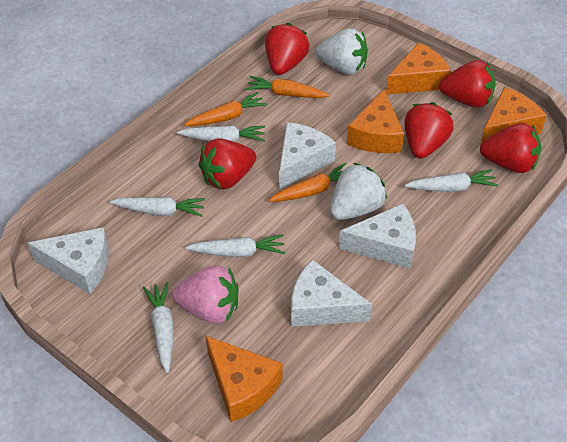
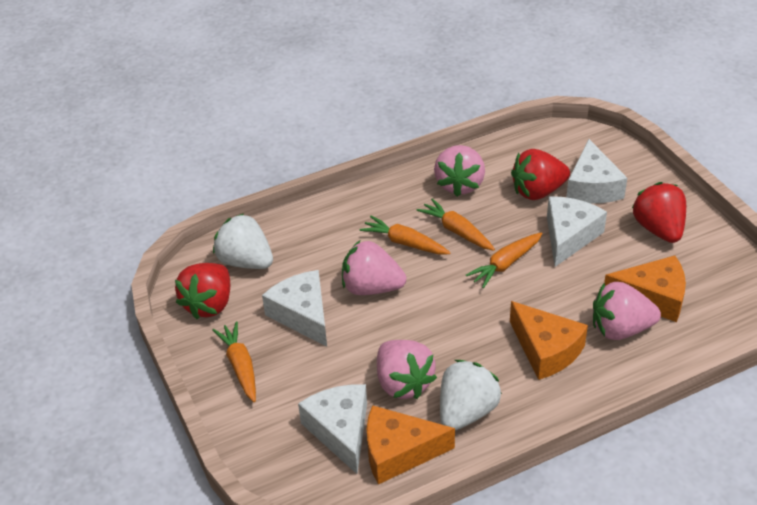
orange carrot: [184,92,267,126] [245,76,330,98] [269,163,346,202] = 3 -> [212,321,256,402] [360,216,451,255] [417,198,495,251] [466,232,543,288] = 4
orange cheese: [206,336,283,422] [347,90,404,153] [386,42,451,95] [480,87,547,146] = 4 -> [367,405,455,484] [510,301,588,380] [604,256,686,322] = 3
pink strawberry: [172,265,238,324] = 1 -> [342,241,406,295] [377,340,437,399] [434,145,485,197] [593,282,661,340] = 4
red strawberry: [198,138,256,189] [265,23,309,75] [404,102,454,159] [439,60,496,108] [480,123,541,173] = 5 -> [175,263,230,319] [511,149,570,200] [632,182,686,243] = 3
white carrot: [110,197,205,217] [143,282,174,373] [177,125,265,142] [186,235,285,257] [404,169,498,192] = 5 -> none = 0

